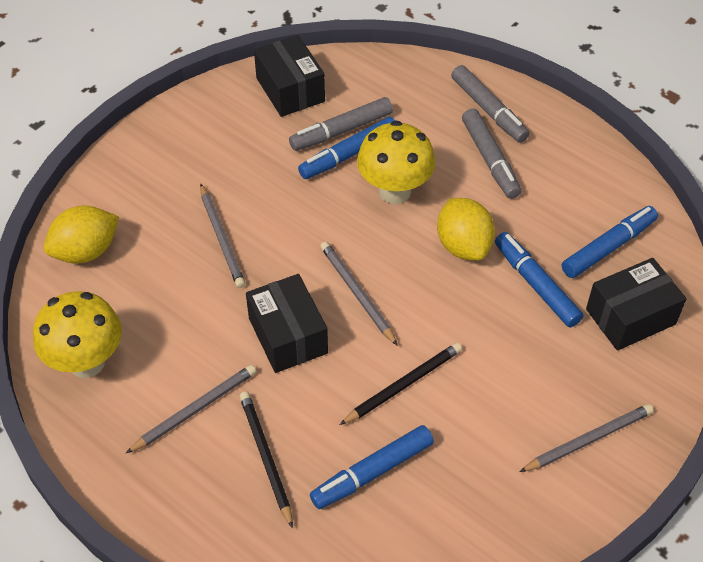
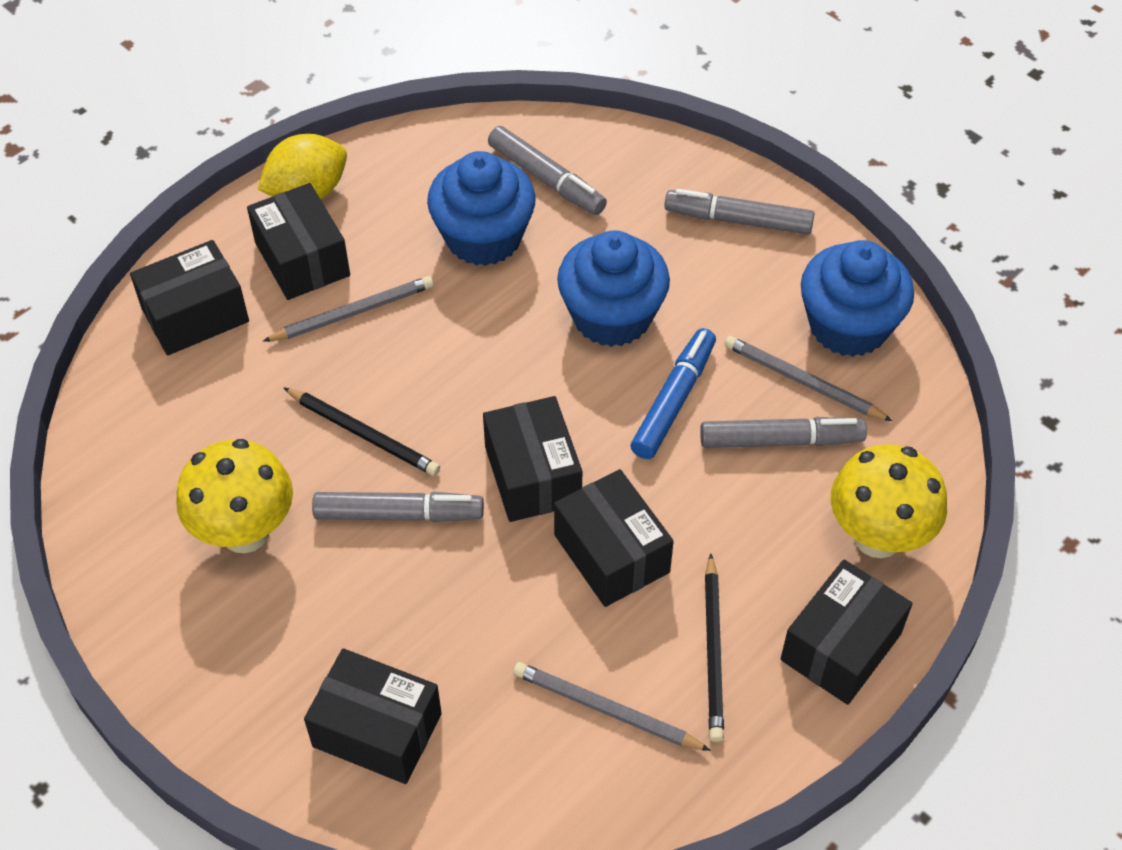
black box: [246,274,328,373] [254,35,325,117] [586,258,686,351] = 3 -> [130,240,249,356] [247,183,350,300] [304,648,442,784] [483,396,582,522] [554,469,674,607] [781,560,912,705] = 6
blue cupcake: none = 0 -> [427,151,536,266] [557,230,670,347] [801,240,914,357] = 3
blue marker: [298,117,395,179] [310,425,434,509] [495,232,583,328] [562,206,658,278] = 4 -> [630,328,716,459] = 1
grey marker: [289,97,393,151] [451,65,529,143] [462,109,521,199] = 3 -> [312,492,484,522] [488,126,607,215] [664,189,815,235] [700,417,867,448] = 4
grey pencil: [126,365,256,453] [200,183,245,288] [320,241,398,346] [519,404,653,472] = 4 -> [263,276,434,342] [513,662,711,751] [724,336,893,421] = 3
yellow lemon: [44,205,119,264] [437,198,495,260] = 2 -> [257,134,347,200] = 1

